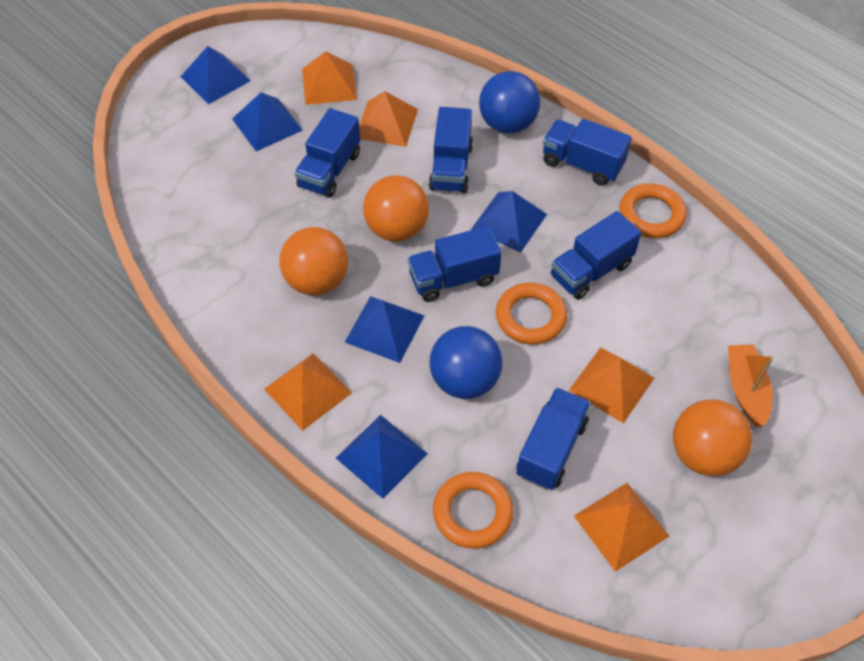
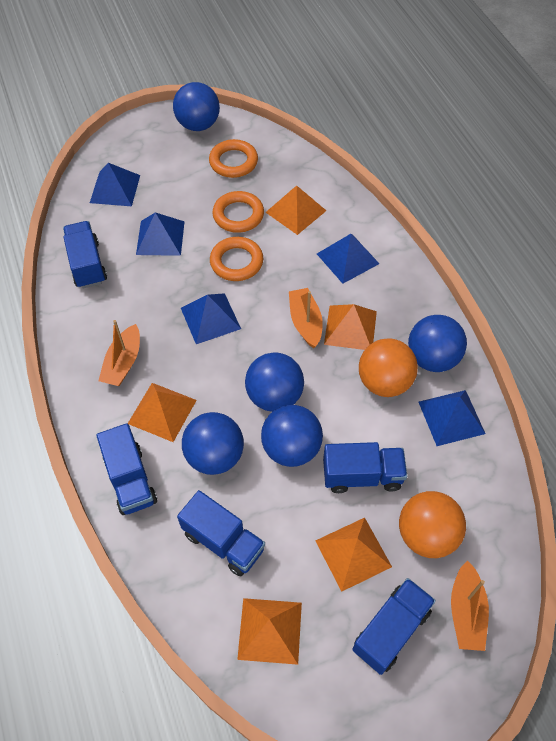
blue ball: [430,326,503,399] [479,71,540,133] = 2 -> [173,82,220,131] [182,412,244,475] [245,353,304,412] [261,405,323,467] [408,315,467,372] = 5
blue truck: [295,108,360,198] [408,226,502,302] [429,107,473,193] [516,388,591,490] [543,119,632,186] [551,211,641,300] = 6 -> [63,221,107,288] [96,423,157,515] [177,490,265,576] [323,442,407,493] [352,578,436,675] = 5
orange ball: [279,227,348,295] [363,175,429,242] [673,400,752,476] = 3 -> [359,338,418,397] [399,491,466,558] = 2
orange boat: [728,344,773,427] = 1 -> [98,320,140,386] [289,288,323,348] [451,560,489,651] = 3

